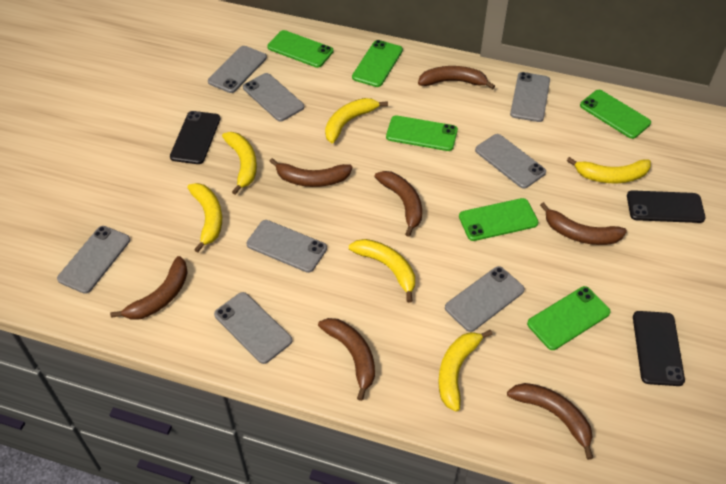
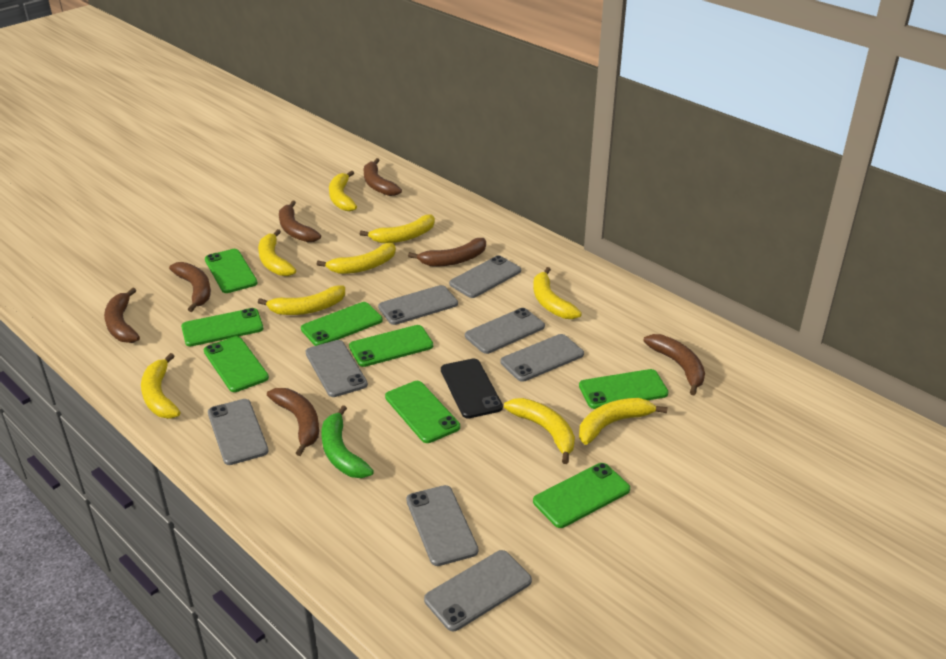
black phone: [170,111,220,164] [627,190,706,223] [633,311,685,386] = 3 -> [441,358,503,419] = 1
green banana: none = 0 -> [321,405,374,478] = 1
green phone: [267,30,333,68] [352,40,403,87] [386,115,458,151] [459,198,538,241] [527,286,611,350] [580,90,651,139] = 6 -> [181,308,263,346] [204,336,269,392] [205,249,258,293] [301,302,383,346] [349,325,433,367] [385,381,460,443] [533,463,630,528] [579,369,668,409] = 8
yellow banana: [187,183,222,252] [222,132,257,195] [325,98,388,143] [349,239,415,303] [438,330,492,412] [567,157,651,183] = 6 -> [141,353,181,418] [258,229,296,276] [258,286,345,315] [316,243,396,274] [329,170,357,211] [360,215,435,243] [504,398,575,464] [533,267,582,319] [579,398,668,445] = 9

